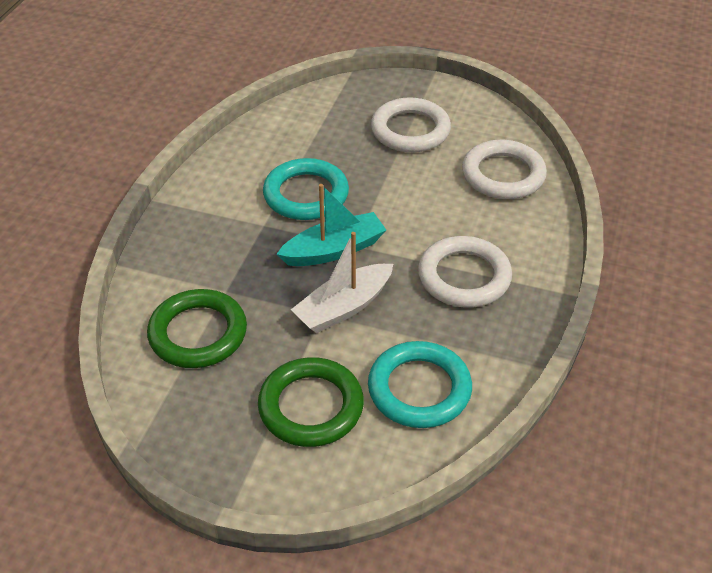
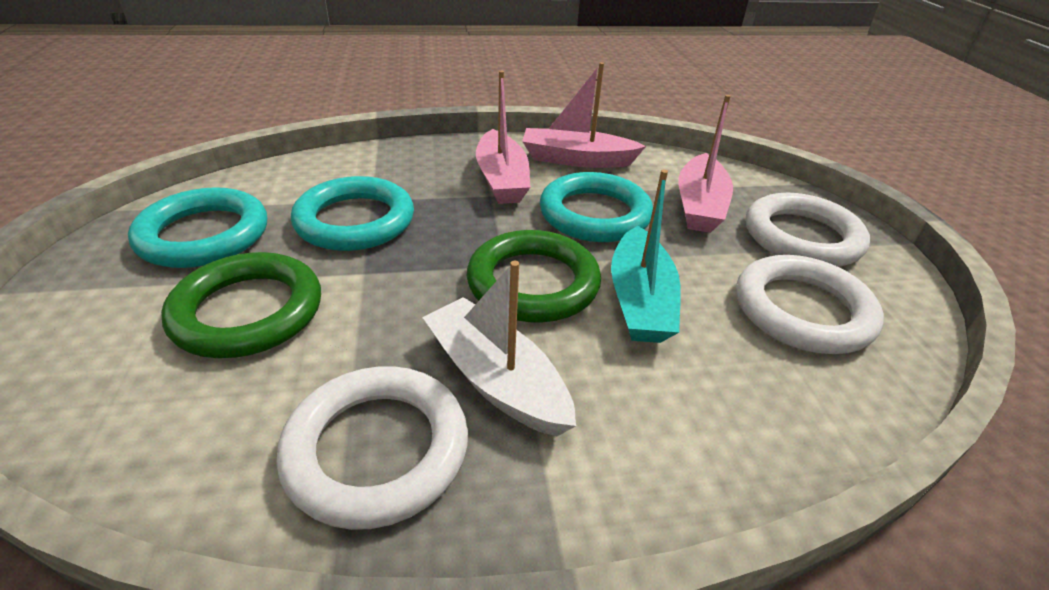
pink boat: none = 0 -> [476,71,530,204] [522,62,646,168] [678,95,733,233] = 3
turquoise ring: [263,158,349,220] [368,341,472,428] = 2 -> [128,187,267,268] [291,176,414,251] [540,172,653,242] = 3

